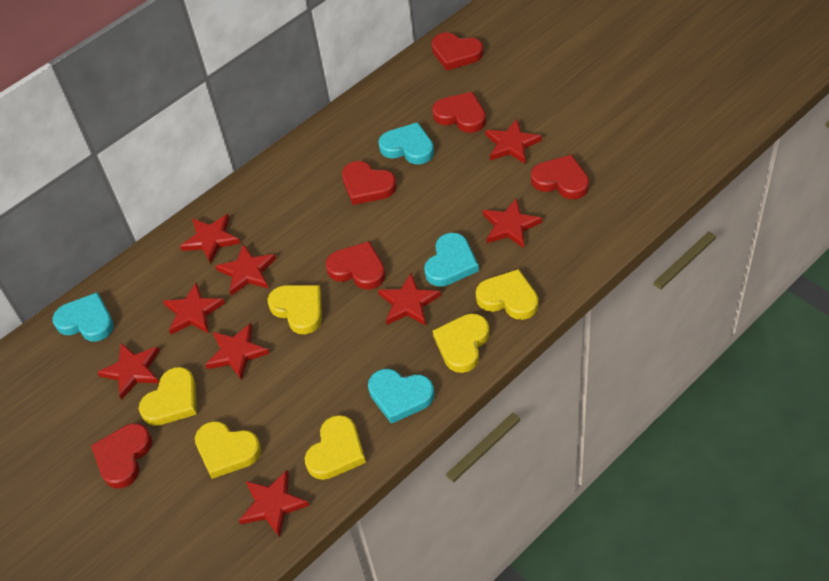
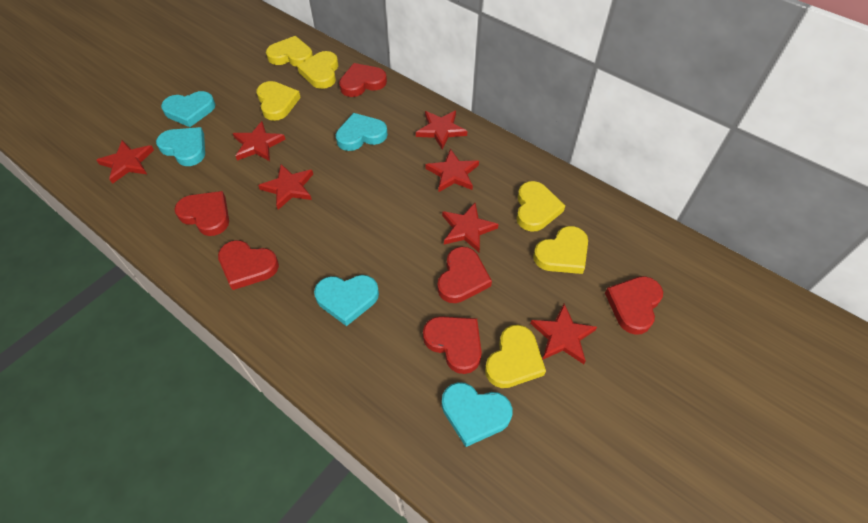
red star: [97,343,160,400] [163,283,225,335] [180,214,240,264] [205,323,270,380] [215,244,276,296] [239,470,309,538] [378,273,441,326] [483,198,542,248] [485,119,542,164] = 9 -> [96,140,154,184] [233,121,286,161] [258,164,313,210] [416,110,467,149] [425,149,479,192] [442,203,499,252] [530,304,597,364] = 7
turquoise heart: [52,292,114,342] [368,369,435,424] [378,122,434,165] [424,233,479,287] = 4 -> [156,127,205,166] [161,91,216,127] [314,275,379,326] [336,113,388,151] [442,382,513,447] = 5

